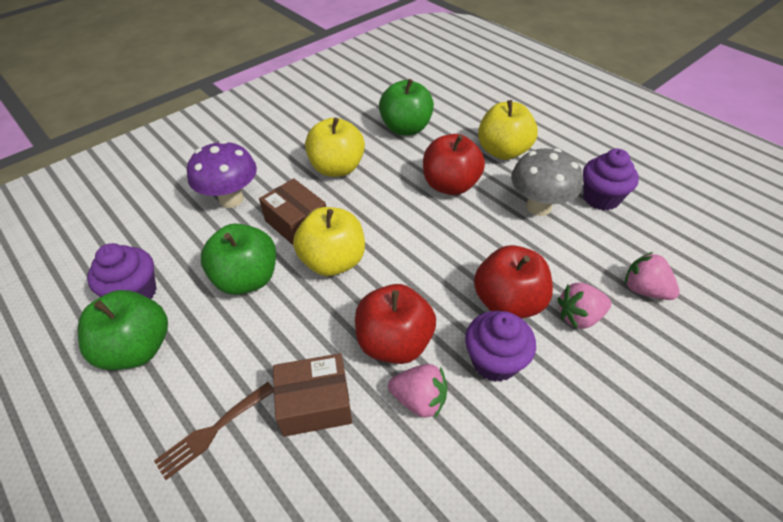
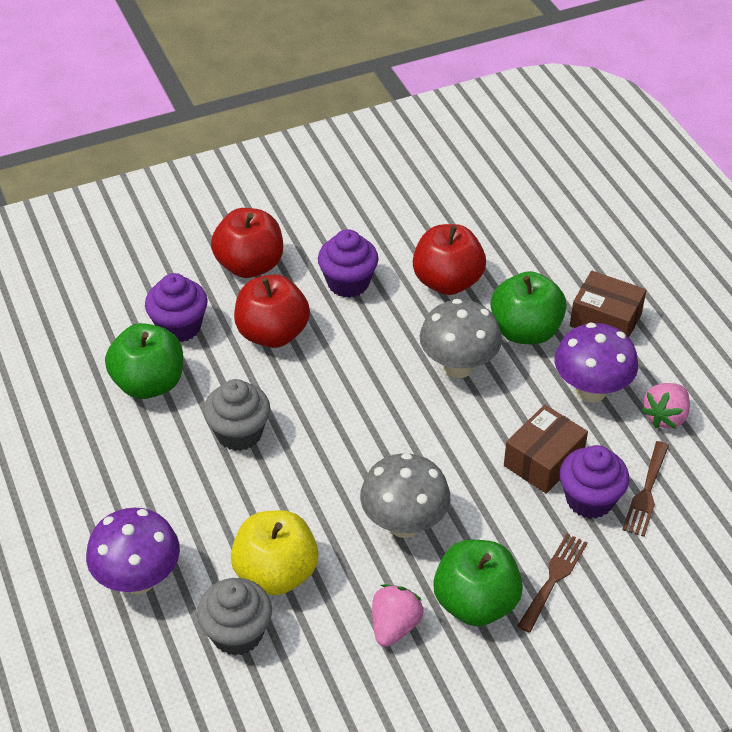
brown fork: [154,382,274,480] = 1 -> [517,534,588,633] [622,441,669,537] = 2
grey cupcake: none = 0 -> [197,578,272,656] [203,379,270,451] = 2
grey mushroom: [511,148,583,216] = 1 -> [360,453,450,538] [419,299,502,378] = 2
pink strawberry: [388,364,447,419] [557,283,611,329] [625,252,680,300] = 3 -> [372,584,424,647] [641,383,690,429] = 2
purple mushroom: [187,140,257,208] = 1 -> [86,508,180,594] [555,323,638,403] = 2
yellow apple: [293,207,365,276] [305,117,365,177] [478,100,538,160] = 3 -> [231,510,319,595] = 1

